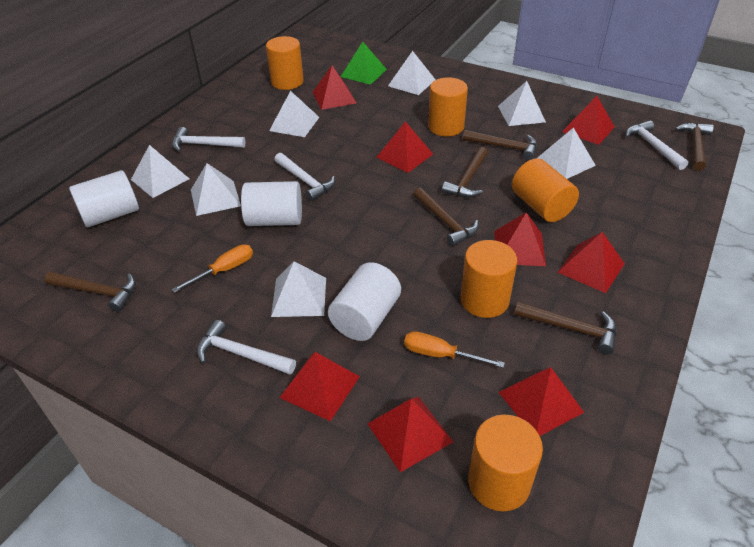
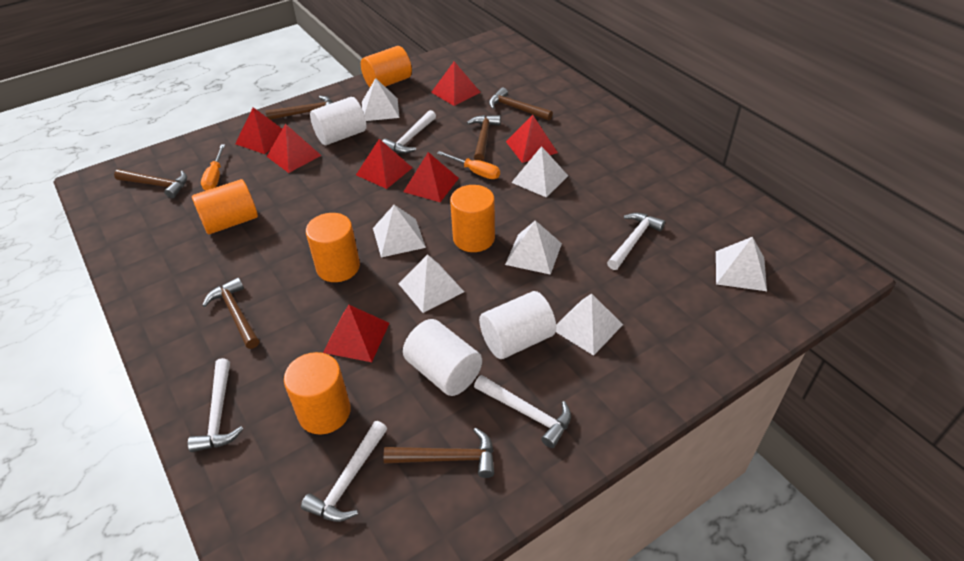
green pyramid: [341,42,387,85] = 1 -> none = 0
red pyramid: [279,352,360,421] [313,66,356,110] [368,397,453,472] [376,121,433,173] [494,212,546,266] [499,367,585,436] [558,232,625,293] [562,96,615,145] = 8 -> [235,107,282,154] [267,124,322,173] [323,305,389,362] [356,139,412,189] [403,152,459,202] [431,61,481,106] [506,115,558,163] = 7
white hammer: [172,127,246,152] [197,320,296,375] [275,153,335,201] [626,120,689,170] = 4 -> [188,358,243,452] [301,421,387,522] [383,110,436,153] [474,375,571,448] [607,213,665,270] = 5

